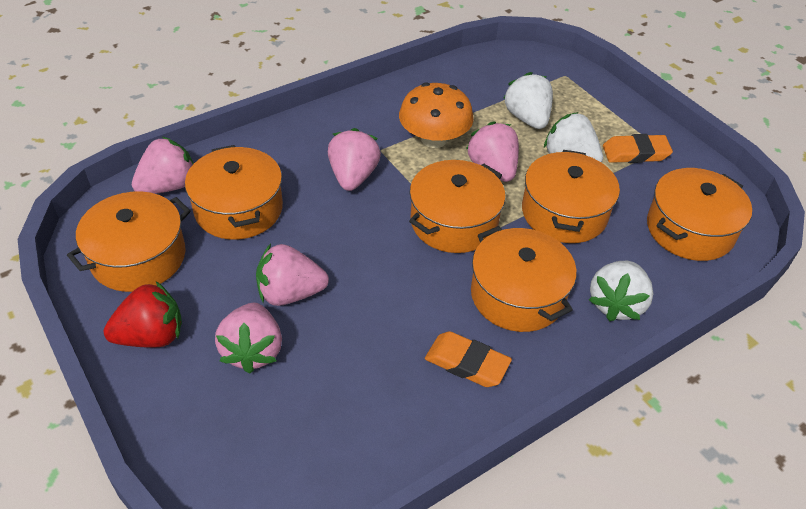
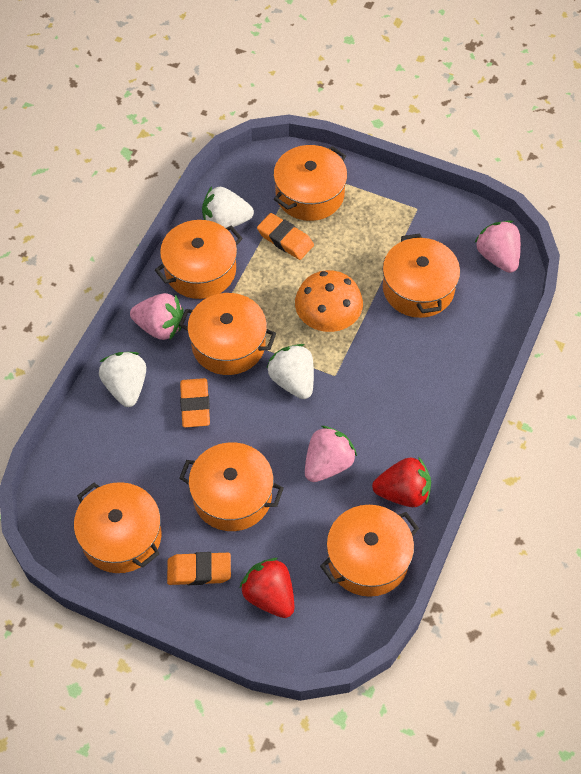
orange eraser: [425,331,512,387] [603,134,673,163] = 2 -> [167,552,231,585] [180,378,210,427] [257,213,314,260] = 3
orange pot: [67,191,191,292] [185,145,283,240] [409,160,506,253] [471,226,577,332] [522,150,620,243] [647,168,752,261] = 6 -> [74,482,161,573] [155,220,243,299] [179,293,276,375] [179,442,284,531] [273,145,347,221] [320,505,419,597] [382,234,460,318] = 7
pink strawberry: [132,137,194,194] [215,303,282,374] [256,244,329,306] [328,128,381,191] [466,121,519,182] = 5 -> [130,293,184,340] [305,426,357,482] [474,221,521,273] = 3
red strawberry: [103,281,182,348] = 1 -> [240,558,294,618] [372,456,431,507] = 2

